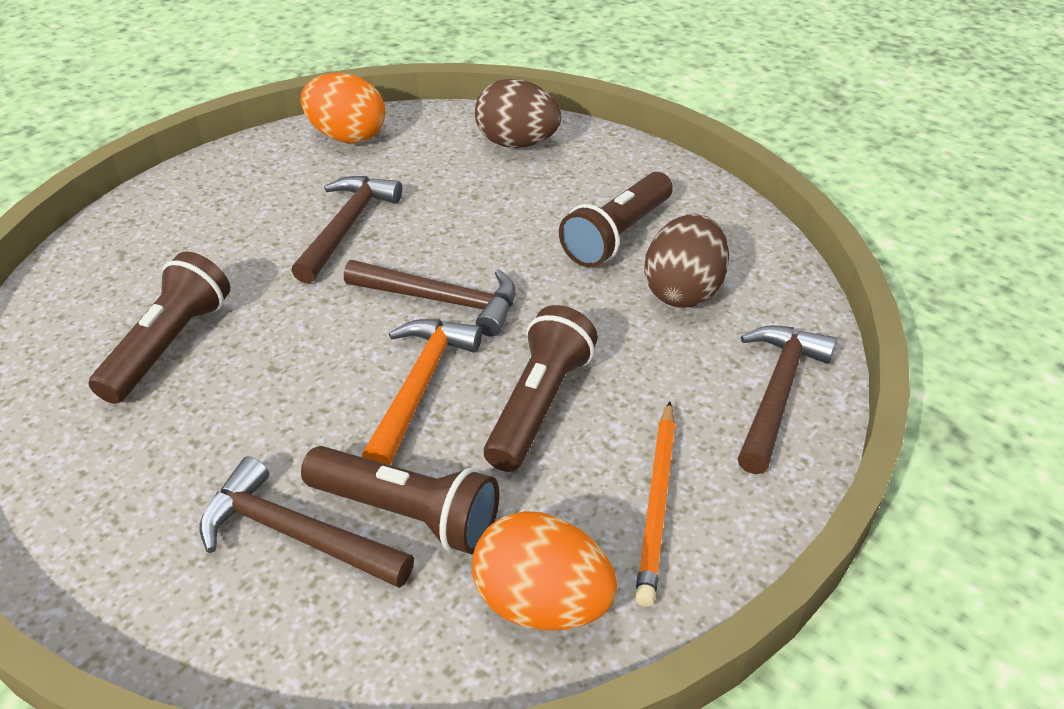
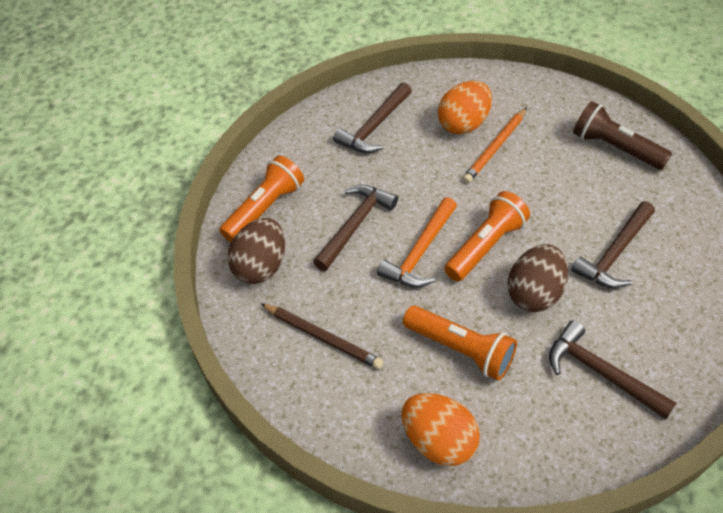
brown flashlight: [89,251,230,404] [301,446,499,554] [484,305,598,472] [559,172,673,268] = 4 -> [573,101,672,170] = 1
brown pencil: none = 0 -> [260,303,384,369] = 1
orange flashlight: none = 0 -> [219,155,304,242] [403,305,517,380] [444,191,530,282] = 3

